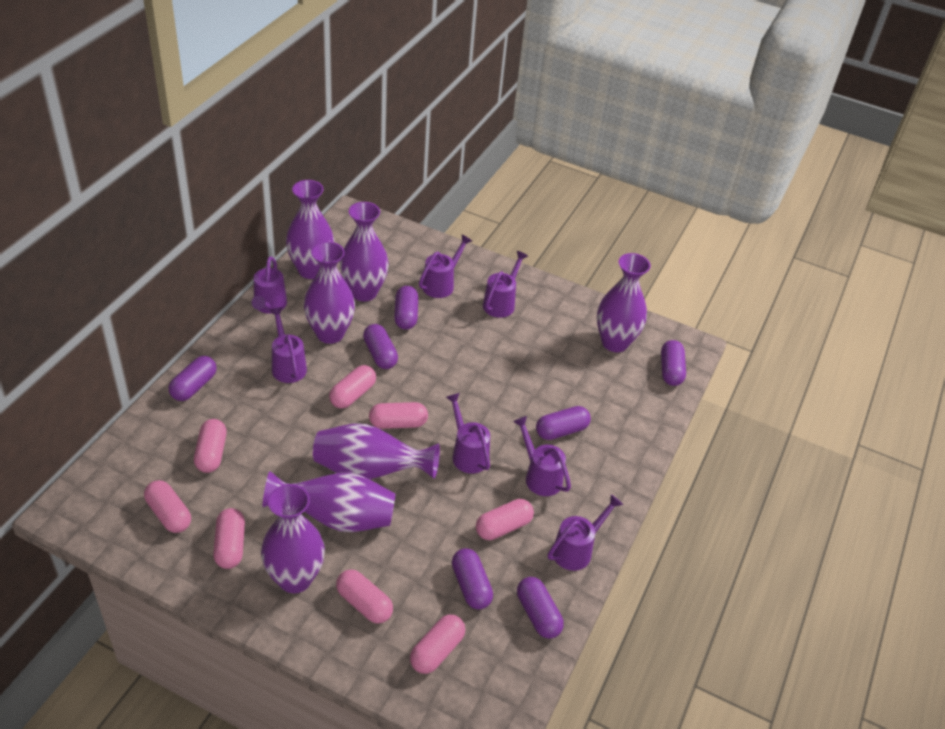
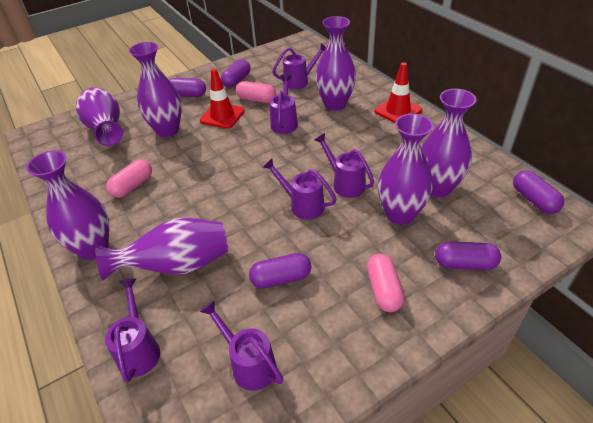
pink capsule: [144,480,191,533] [194,419,227,473] [213,508,245,569] [329,365,376,409] [336,569,393,624] [369,402,428,429] [410,615,465,674] [476,499,534,540] = 8 -> [106,159,152,198] [236,81,276,103] [367,254,405,312] = 3
purple capsule: [169,356,217,401] [363,324,398,369] [394,286,418,330] [452,548,493,609] [517,577,564,639] [536,406,591,440] [661,340,686,386] = 7 -> [169,78,206,97] [221,59,251,88] [249,253,311,289] [435,242,501,270] [513,170,564,214] = 5
purple watering can: [252,256,287,314] [269,307,307,383] [419,235,472,298] [446,393,490,474] [483,251,528,318] [513,416,571,496] [548,494,623,571] = 7 -> [105,278,160,382] [200,300,283,391] [262,158,337,220] [270,74,298,134] [272,43,326,90] [315,133,374,198] = 6
red traffic cone: none = 0 -> [200,69,245,129] [374,62,422,123] = 2

